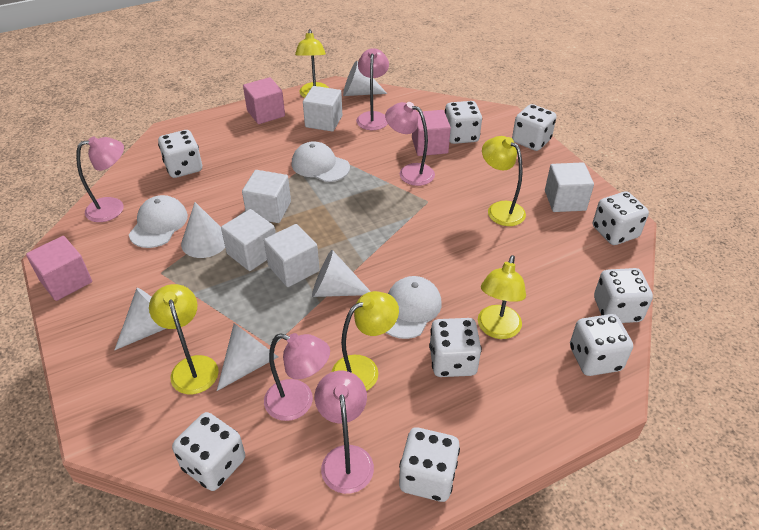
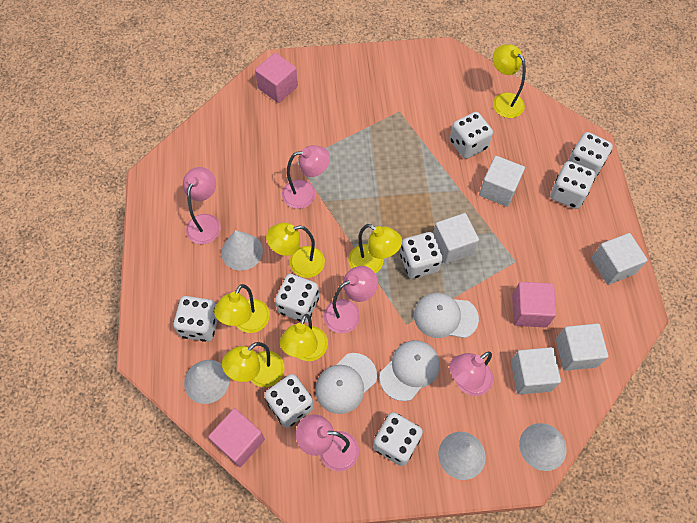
white cone: [115,288,167,350] [181,202,225,258] [217,323,278,391] [312,250,371,297] [343,60,387,96] = 5 -> [184,360,230,404] [221,230,263,271] [438,432,486,480] [519,423,567,471] = 4
white dice: [158,130,202,178] [172,412,245,491] [399,427,460,502] [429,318,482,377] [445,101,482,144] [512,104,556,151] [570,314,633,376] [593,191,649,245] [594,268,653,323] = 9 -> [173,296,218,342] [264,374,314,428] [275,274,319,323] [373,412,423,466] [400,232,443,279] [450,112,493,159] [550,161,596,209] [568,132,613,178] = 8
yellow lamp: [149,284,219,394] [295,29,329,98] [332,291,399,391] [478,255,526,339] [482,136,526,226] = 5 -> [214,284,270,333] [222,342,284,387] [266,223,325,278] [280,314,328,361] [348,224,402,273] [493,44,526,118] = 6

